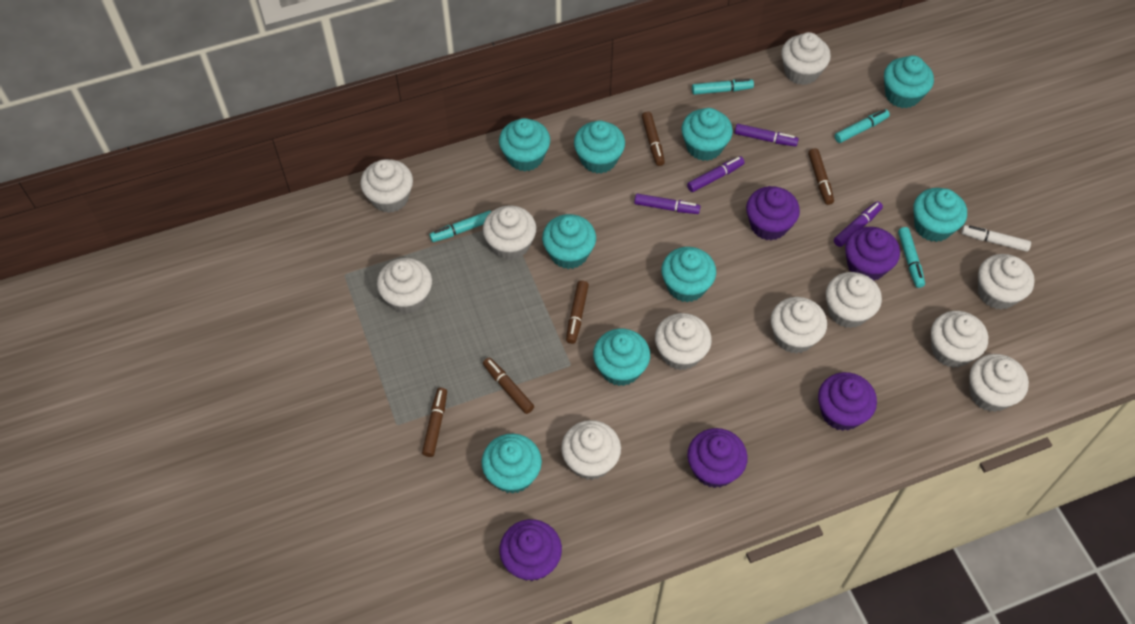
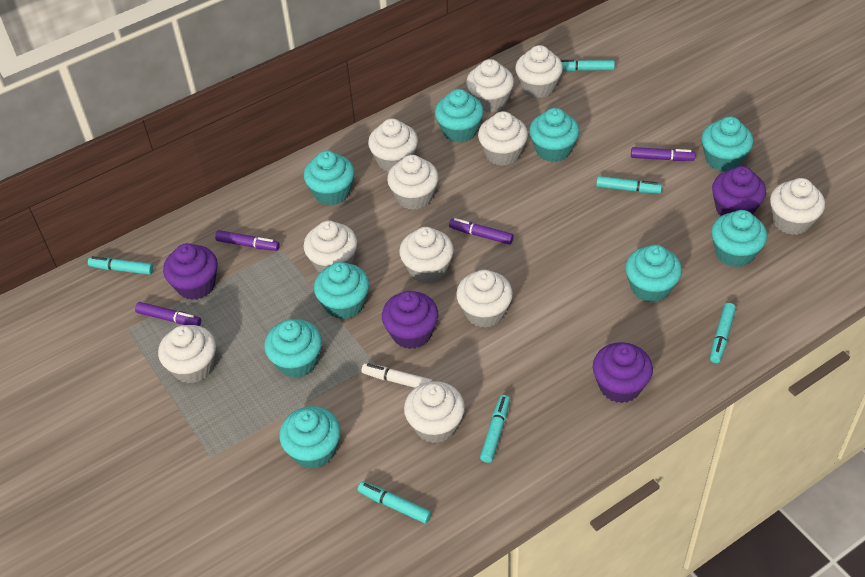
brown marker: [422,388,447,457] [483,357,534,414] [566,280,589,344] [642,112,665,166] [808,148,834,205] = 5 -> none = 0
purple cupcake: [499,519,562,581] [687,428,748,488] [746,186,800,241] [818,372,877,431] [845,227,900,281] = 5 -> [163,243,218,300] [382,291,438,349] [593,342,653,403] [712,166,766,216] = 4
turquoise marker: [429,211,491,242] [692,79,754,95] [835,109,890,143] [898,227,925,288] = 4 -> [88,256,154,275] [358,481,431,524] [480,395,510,463] [561,60,615,71] [596,176,662,193] [710,303,736,363] = 6

